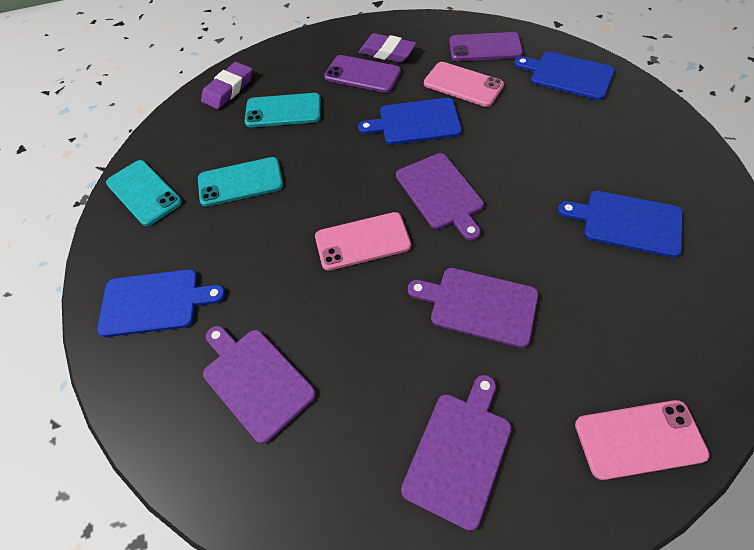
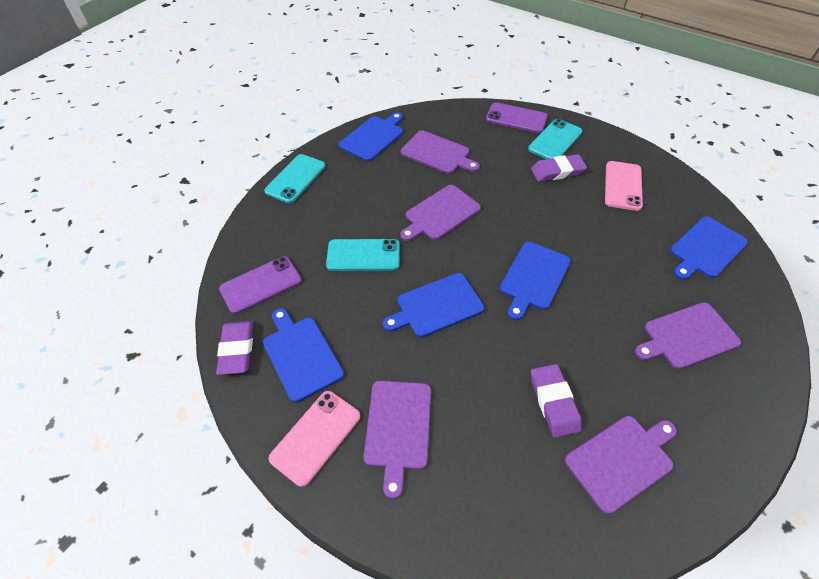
blue cutting board: [97,269,226,337] [358,98,462,144] [514,52,615,100] [558,191,683,258] = 4 -> [263,308,344,402] [339,112,403,161] [383,273,484,338] [500,242,571,320] [670,216,748,280] = 5
pink phone: [315,212,411,271] [424,62,504,107] [575,400,710,480] = 3 -> [269,391,360,487] [605,161,643,211] = 2
purple cutting board: [203,326,316,444] [396,153,484,241] [401,375,511,531] [408,268,539,348] = 4 -> [364,381,431,499] [400,185,481,241] [401,130,480,174] [565,416,677,514] [635,302,741,369] = 5
purple eraser: [201,62,253,109] [359,33,417,63] = 2 -> [216,321,253,375] [531,154,587,182] [531,364,582,438] = 3

